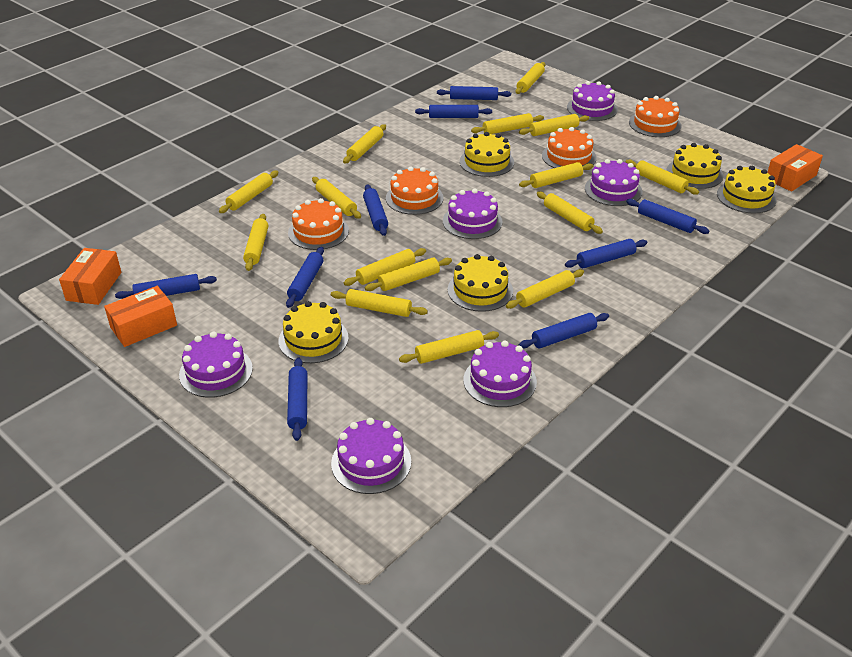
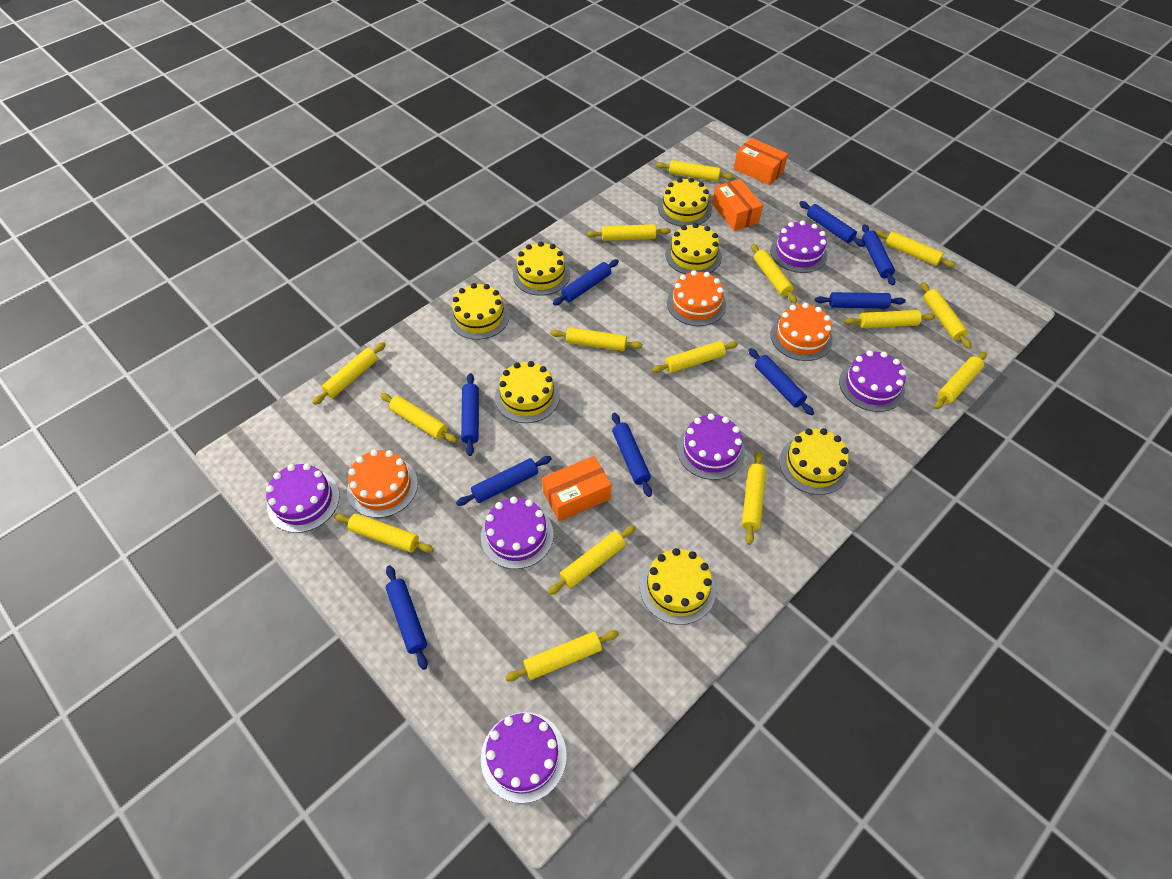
orange cake: [288,198,349,250] [386,166,444,215] [542,127,597,168] [629,96,681,137] = 4 -> [347,450,418,518] [667,270,726,326] [770,303,833,361] = 3
yellow cake: [279,301,349,363] [448,254,513,312] [460,132,514,177] [666,143,724,189] [717,166,777,213] = 5 -> [449,283,510,340] [495,361,560,423] [513,241,570,295] [640,548,716,625] [658,178,712,227] [665,223,722,274] [779,428,849,495] = 7

